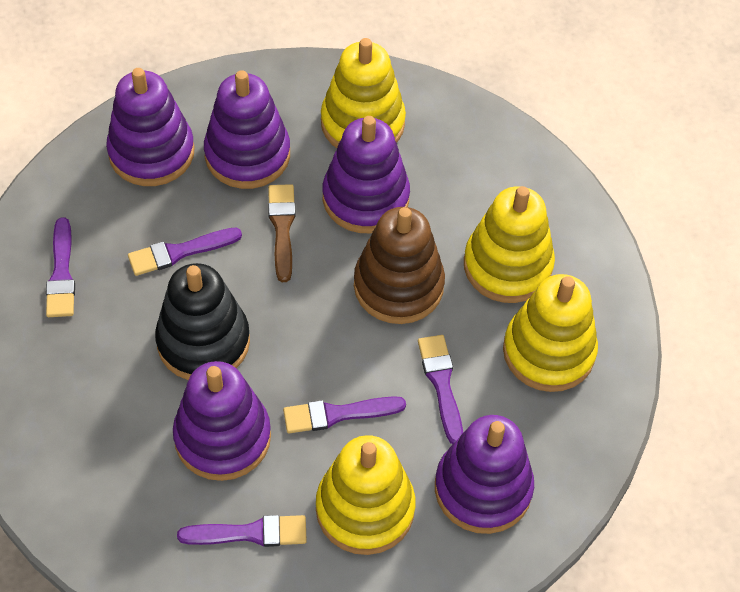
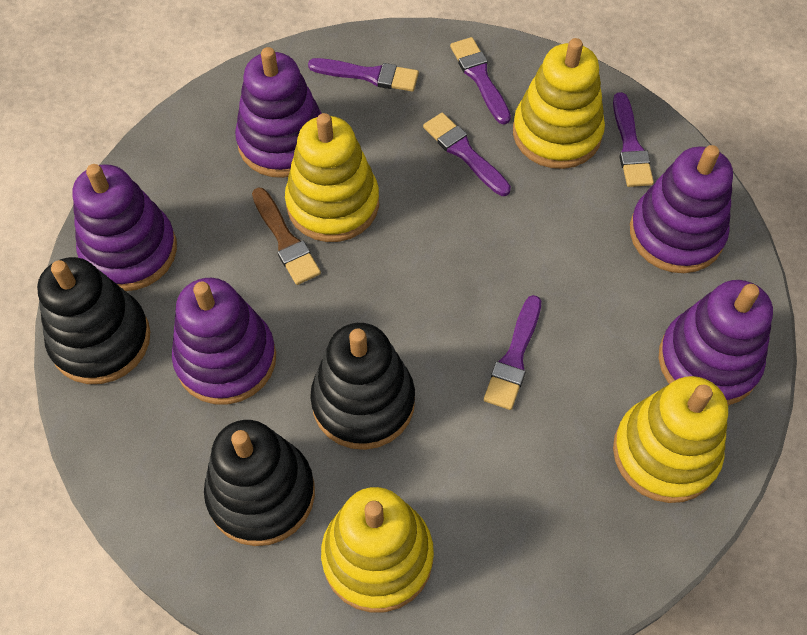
black stacking toy: [155,263,250,380] = 1 -> [37,257,150,384] [204,420,315,546] [310,323,415,450] = 3
brown stacking toy: [354,207,445,324] = 1 -> none = 0

